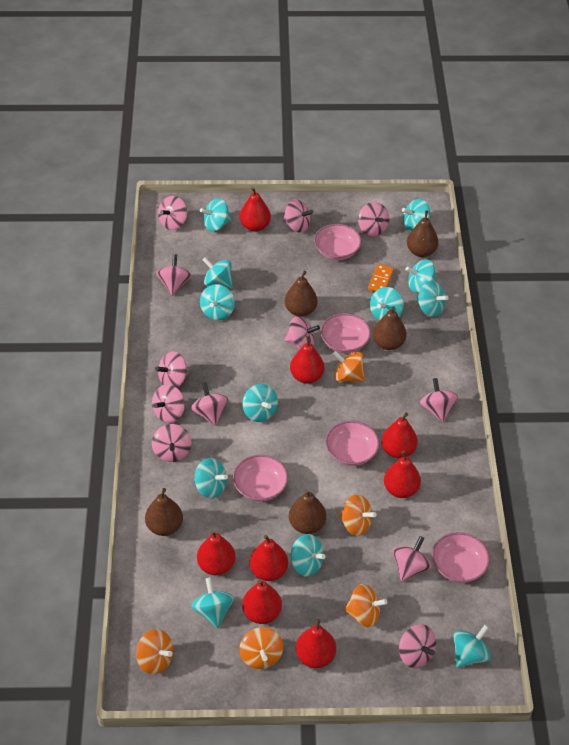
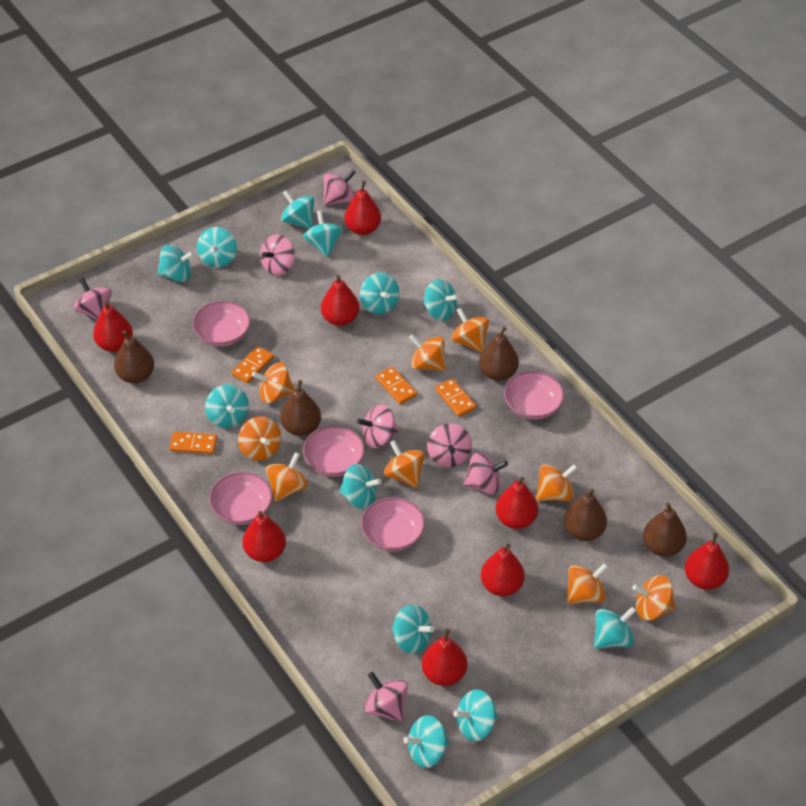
orange domino: [368,264,394,292] = 1 -> [169,432,217,454] [231,346,274,383] [375,367,417,405] [435,378,476,417] = 4
orange spinning top: [136,629,173,675] [239,627,283,669] [332,351,365,382] [339,494,377,536] [344,584,387,627] = 5 -> [238,416,281,461] [252,362,295,403] [266,452,308,502] [384,440,425,488] [409,334,446,371] [451,308,489,352] [536,464,577,501] [566,563,608,604] [632,575,676,621] = 9
pink spinning top: [152,384,185,423] [152,424,191,462] [155,351,189,388] [156,254,192,296] [158,196,187,230] [191,382,228,426] [283,199,313,233] [284,316,320,349] [358,202,389,236] [393,536,432,582] [399,624,436,668] [420,378,458,422] = 12 -> [73,277,112,319] [260,234,295,276] [323,169,356,205] [357,404,399,448] [364,672,408,722] [427,423,472,467] [463,453,508,495] = 7

